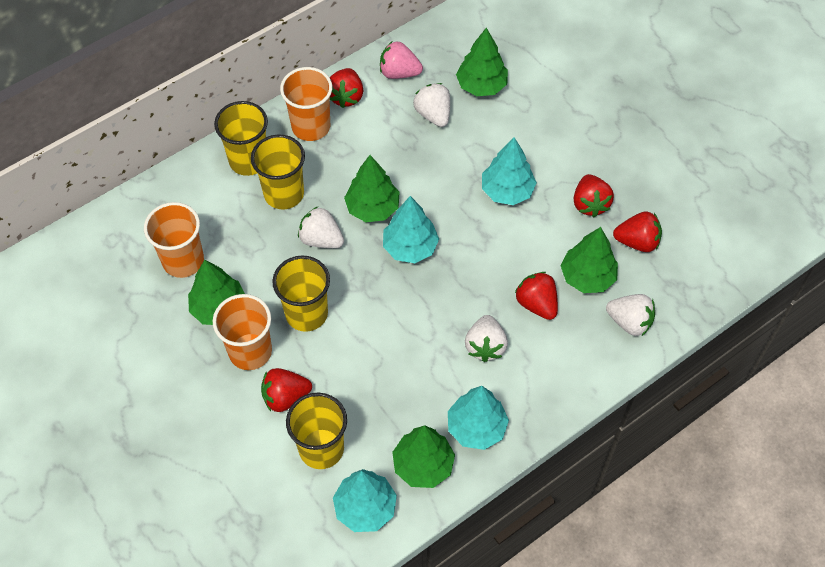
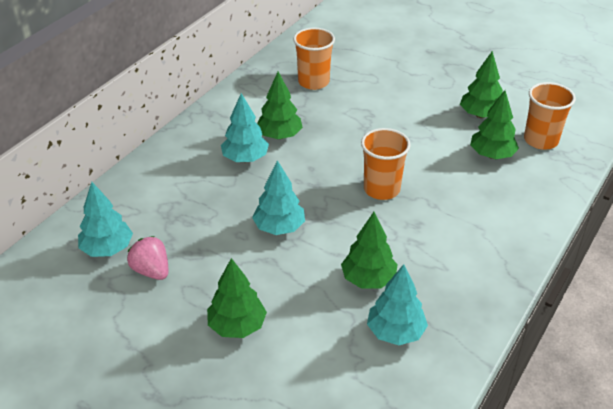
red strawberry: [261,368,312,412] [329,68,363,108] [515,272,558,320] [574,174,614,217] [613,211,662,252] = 5 -> none = 0
white strawberry: [298,207,344,248] [413,83,450,127] [465,315,508,362] [606,294,655,336] = 4 -> none = 0
yellow cup: [214,101,268,176] [251,135,305,209] [272,256,330,332] [286,393,347,469] = 4 -> none = 0

